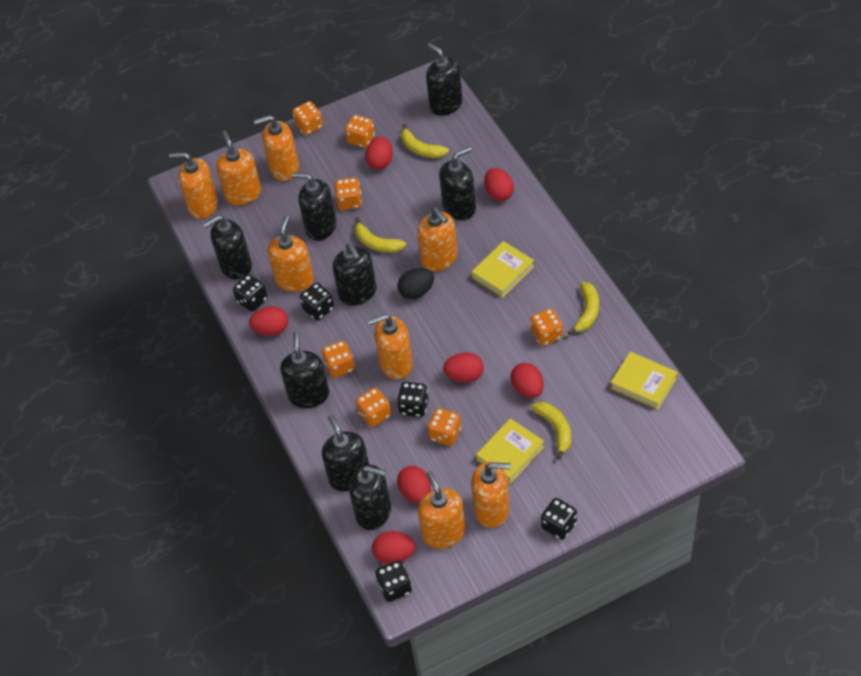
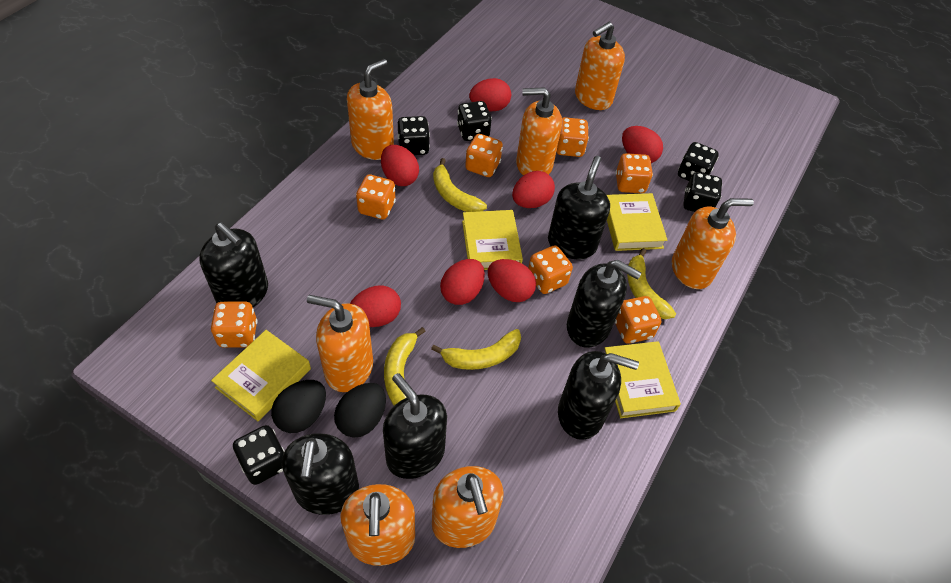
black egg: [398,268,434,299] = 1 -> [271,380,326,433] [334,383,386,438] = 2
black soap dispenser: [203,215,252,279] [280,331,329,408] [291,173,336,241] [322,415,369,491] [333,243,377,305] [349,465,391,530] [426,43,463,116] [439,147,476,220] = 8 -> [199,222,268,307] [282,433,359,515] [383,373,447,479] [548,156,610,259] [558,351,639,440] [567,260,641,348] = 6
orange soap dispenser: [169,152,218,219] [216,131,261,205] [254,115,299,181] [268,215,314,292] [367,314,413,380] [417,208,458,271] [418,471,465,549] [471,462,511,528] = 8 -> [307,295,373,392] [340,484,415,566] [347,59,394,160] [432,466,504,548] [516,87,562,176] [575,22,625,110] [672,198,754,289] = 7
yellow book: [472,241,534,298] [476,418,544,484] [611,352,678,410] = 3 -> [211,330,311,421] [462,210,523,270] [605,341,681,418] [607,193,668,251] = 4

